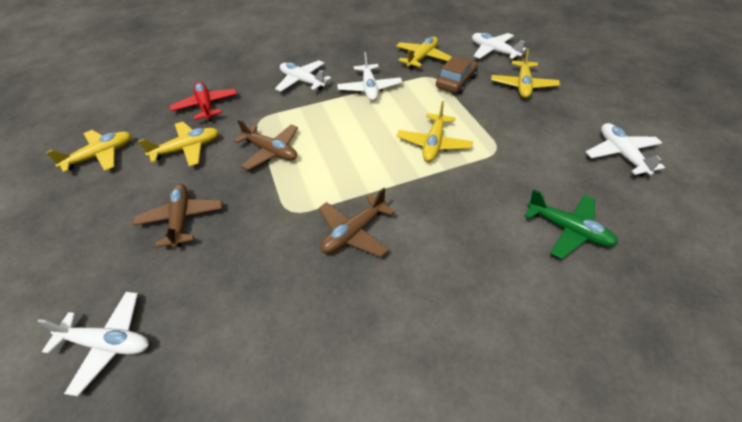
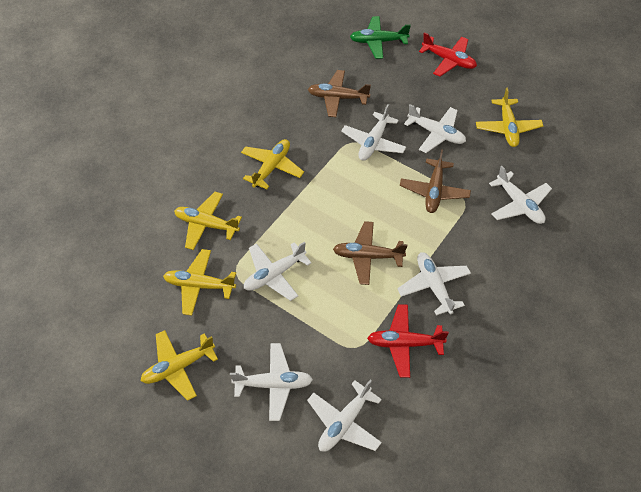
brown car: [436,57,478,94] = 1 -> none = 0
red plane: [169,82,237,121] = 1 -> [367,304,449,378] [419,32,477,77] = 2
white plane: [37,292,149,396] [275,60,331,92] [337,52,402,101] [472,33,526,60] [586,123,665,176] = 5 -> [230,343,313,421] [244,242,312,301] [307,380,382,452] [341,104,406,161] [397,252,471,316] [404,104,466,153] [489,166,552,224] = 7

